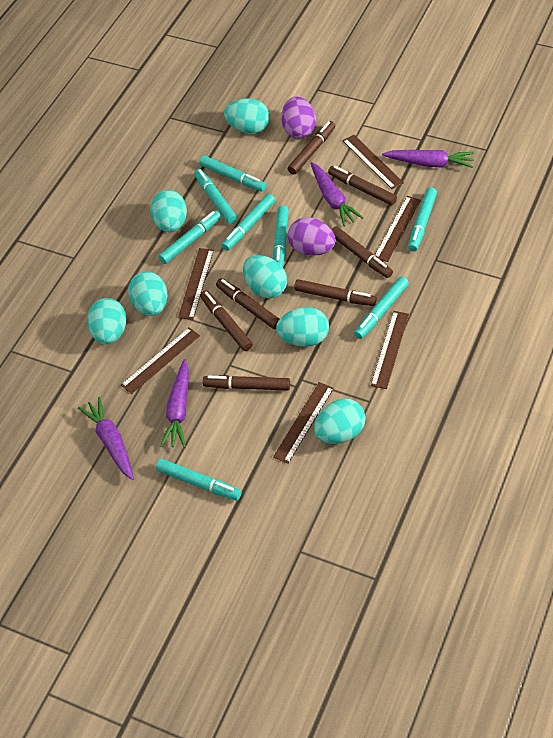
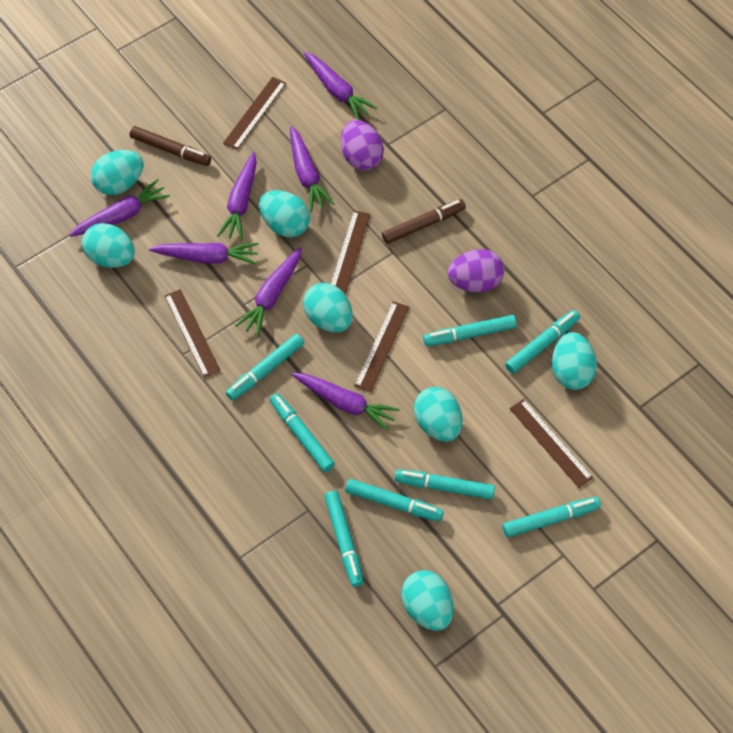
brown marker: [200,290,253,351] [203,375,290,391] [216,278,279,329] [288,121,335,175] [294,279,376,306] [328,166,397,205] [332,226,393,278] = 7 -> [130,126,211,166] [382,199,466,244] = 2
brown ruler: [121,327,200,394] [178,248,214,320] [273,382,334,464] [342,135,404,189] [371,311,409,389] [375,196,421,262] = 6 -> [164,289,221,378] [223,77,286,150] [331,210,370,295] [354,301,409,392] [510,399,593,488] = 5
purple carrot: [78,397,134,480] [160,359,189,447] [311,162,363,226] [382,150,474,168] = 4 -> [69,179,170,237] [149,243,259,265] [217,152,257,240] [235,247,302,336] [290,126,334,211] [292,373,400,431] [304,52,377,120] = 7

